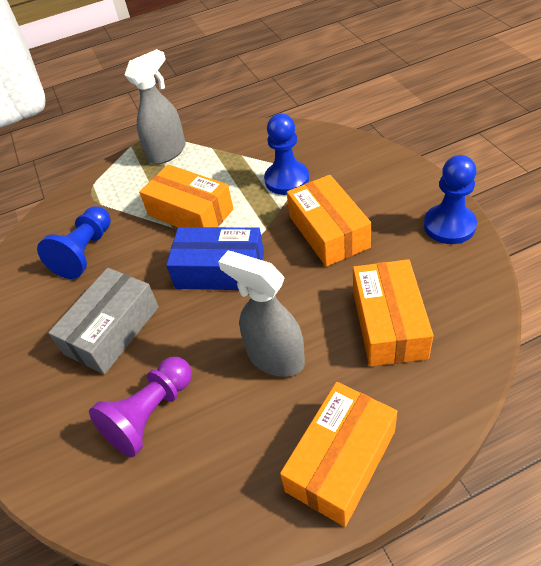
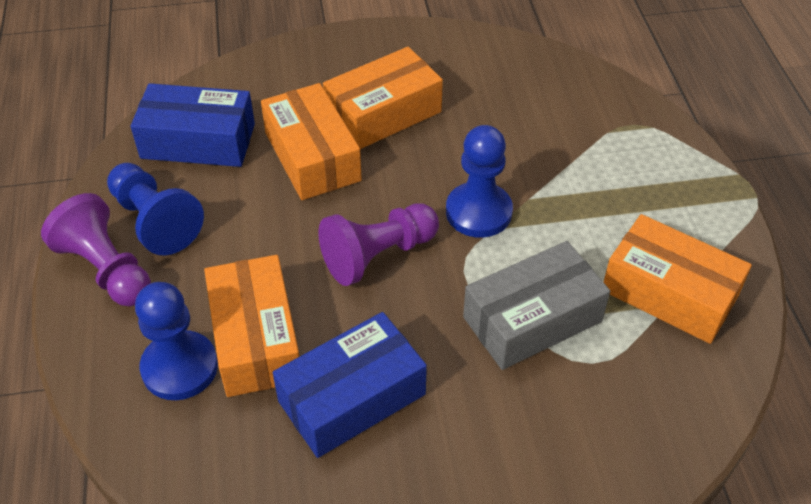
blue box: [166,227,264,290] = 1 -> [131,83,255,167] [273,312,427,458] = 2
grey spray bottle: [125,49,186,164] [218,251,305,377] = 2 -> none = 0
purple pawn: [89,357,192,457] = 1 -> [41,193,151,307] [318,203,439,286] = 2

